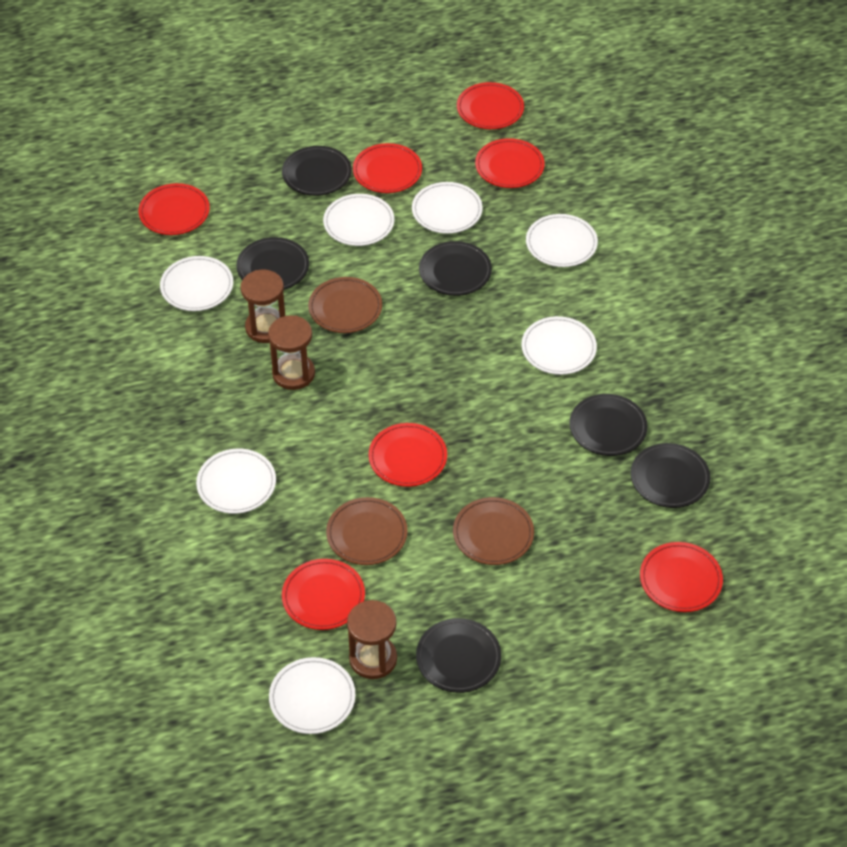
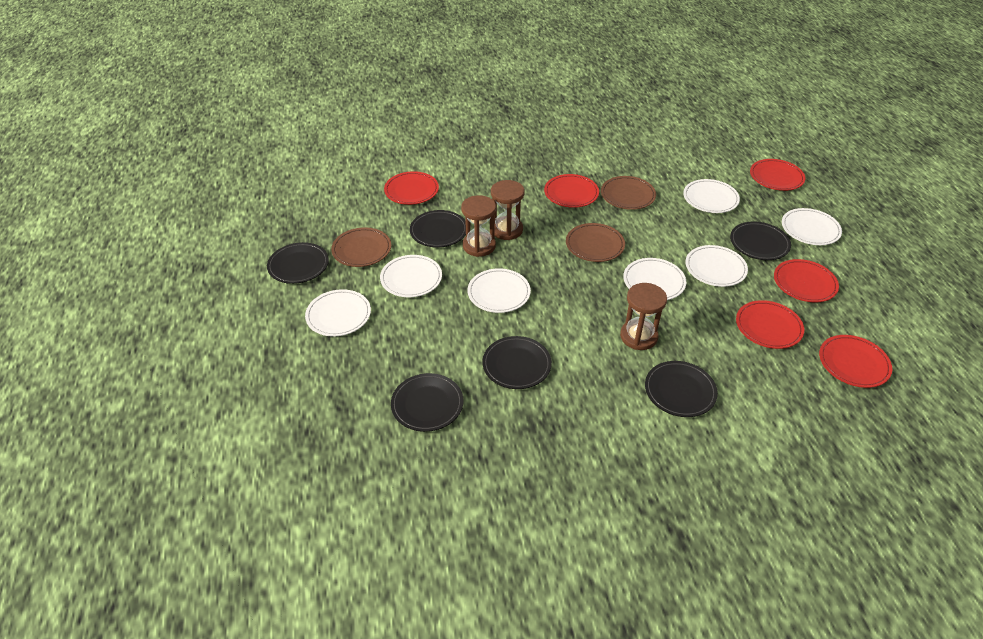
red plate: [139,183,210,235] [282,559,365,630] [353,143,422,193] [368,423,447,487] [457,82,524,129] [475,138,545,188] [640,542,723,612] = 7 -> [384,171,439,205] [544,174,599,208] [736,300,804,349] [750,159,805,191] [774,259,839,302] [819,335,892,388] = 6

